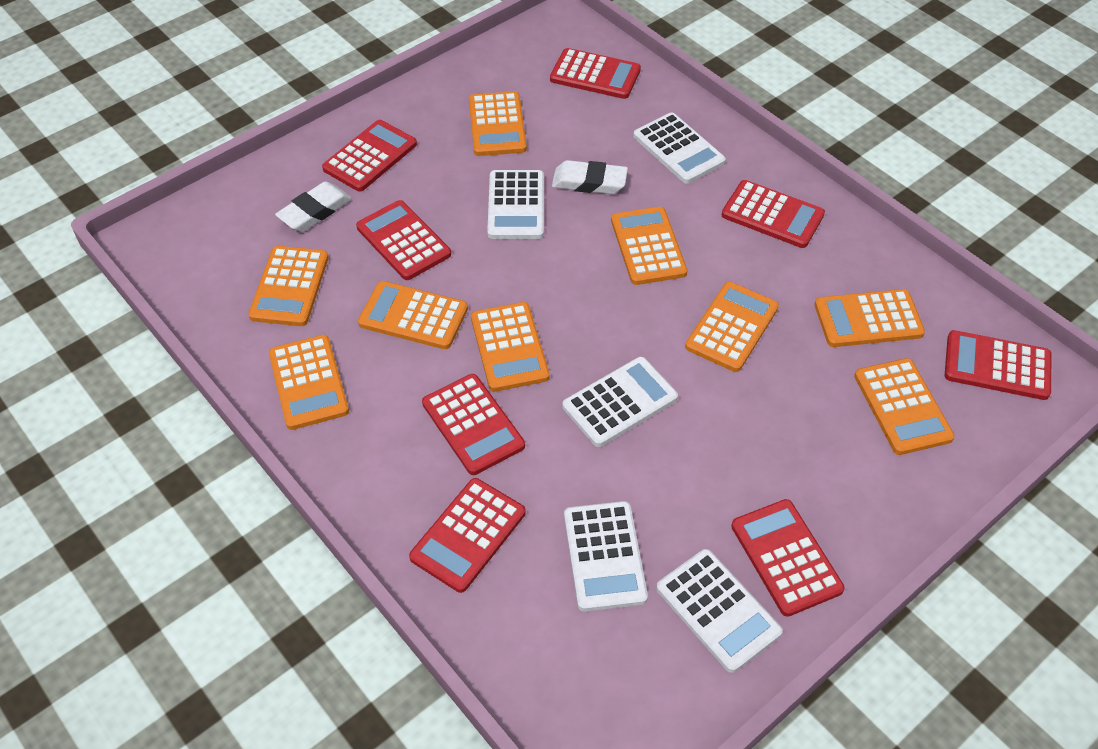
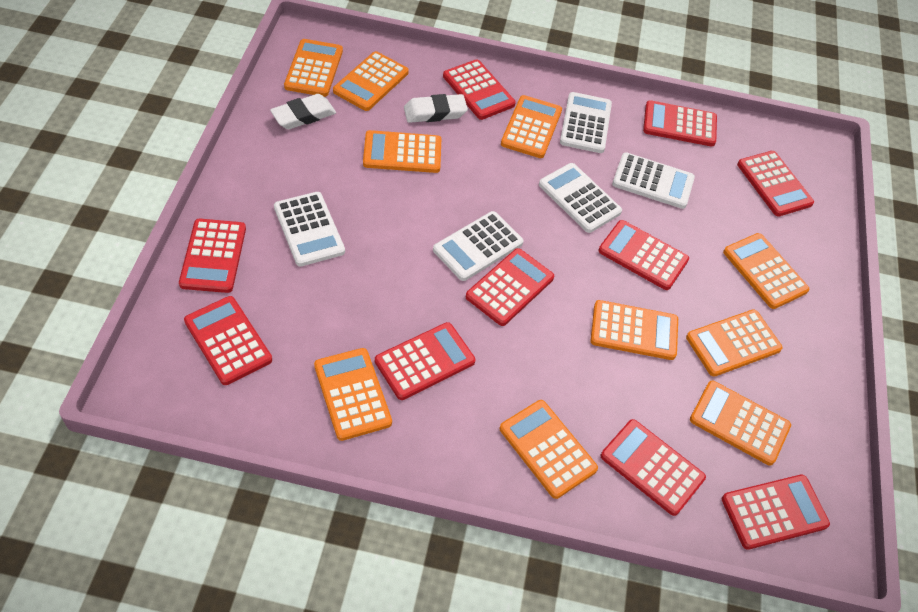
orange calculator: [248,246,329,326] [269,335,349,430] [358,281,468,349] [469,91,527,156] [471,302,549,392] [611,207,687,285] [685,282,779,372] [814,289,925,347] [854,358,955,455] = 9 -> [284,39,343,97] [314,348,392,441] [333,51,409,111] [363,130,441,173] [500,400,598,499] [501,95,562,158] [590,300,678,360] [686,309,783,377] [690,381,791,466] [723,233,809,309] = 10
red calculator: [322,120,417,192] [356,200,451,280] [409,478,526,593] [422,374,525,475] [550,48,641,99] [722,180,825,248] [731,499,845,617] [945,330,1052,400] = 8 -> [179,219,246,293] [184,296,272,385] [375,322,476,400] [443,59,516,120] [466,248,554,326] [598,220,689,290] [601,419,706,516] [643,100,717,147] [722,474,830,550] [737,151,814,217] = 10

